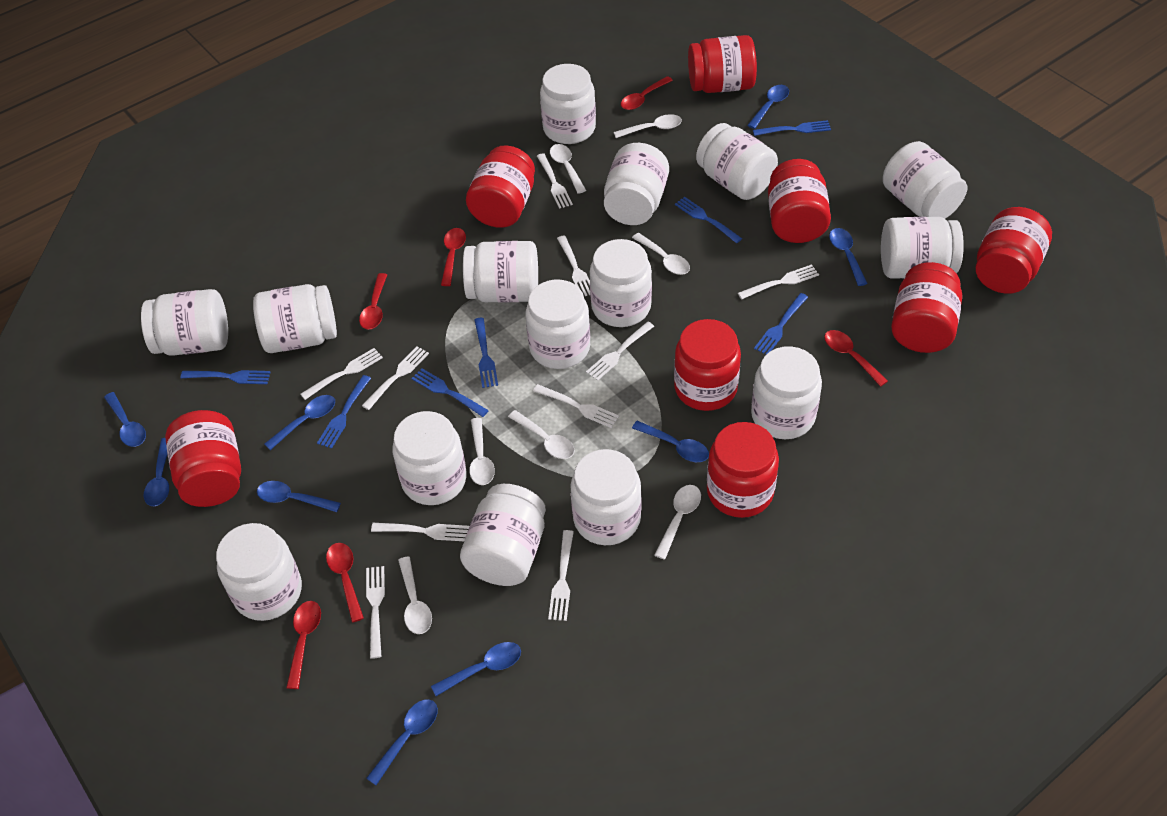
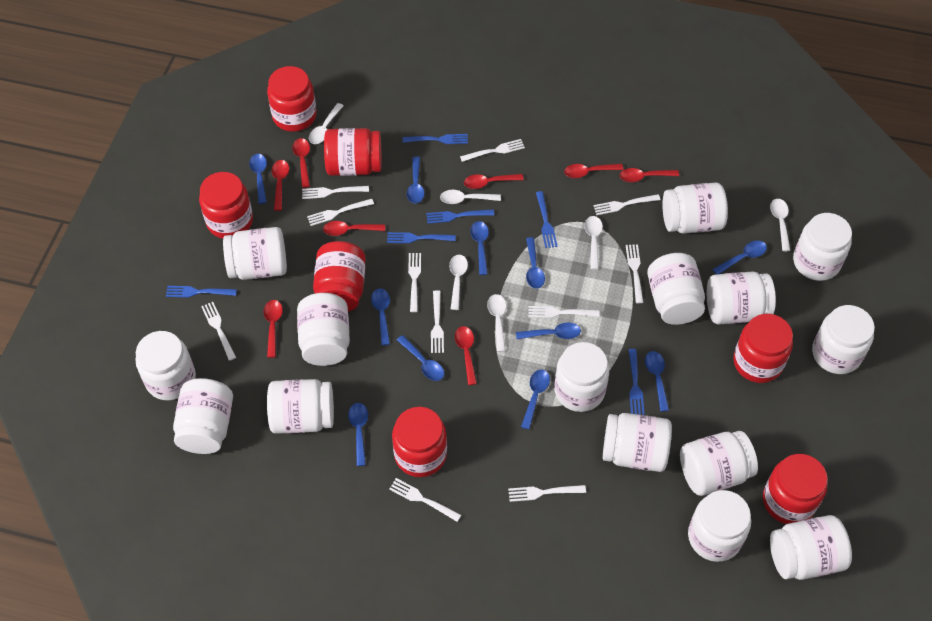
blue fork: [180,370,270,384] [317,375,371,449] [411,368,489,417] [475,318,498,388] [675,197,742,243] [753,120,831,136] [754,293,808,355] = 7 -> [166,286,237,298] [387,232,456,243] [403,134,468,144] [426,209,494,224] [536,191,557,248] [629,349,644,415] = 6
blue spoon: [104,392,146,447] [144,438,169,506] [257,481,341,512] [264,395,335,450] [366,699,438,785] [431,642,521,696] [632,421,709,462] [747,85,789,129] [829,228,868,286] = 9 -> [249,154,267,204] [348,403,368,466] [371,288,390,346] [397,335,444,381] [407,157,425,204] [470,221,489,275] [516,323,581,339] [521,369,550,429] [526,237,545,289] [645,351,669,412] [712,241,767,274] = 11
red jar: [165,410,241,507] [466,145,535,228] [674,319,741,411] [688,35,757,93] [707,422,779,518] [768,159,831,243] [891,262,962,353] [976,207,1052,294] = 8 -> [199,172,253,239] [267,66,317,132] [313,241,366,312] [324,128,382,176] [392,407,447,477] [733,314,793,383] [763,454,828,524] = 7
red spoon: [286,601,321,689] [326,543,364,622] [359,273,387,329] [441,228,466,286] [621,76,673,110] [824,330,888,387] = 6 -> [264,300,283,358] [272,160,289,211] [292,138,310,188] [323,221,385,236] [455,326,477,385] [464,174,524,189] [564,164,623,178] [620,168,679,182] = 8
white fork: [300,348,383,400] [362,346,429,410] [366,566,385,658] [371,523,470,541] [533,384,619,428] [537,153,573,209] [548,530,574,621] [557,236,590,296] [586,322,654,381] [738,264,819,299] = 10 -> [201,302,236,361] [302,186,369,199] [307,199,374,226] [389,478,461,522] [408,253,421,312] [431,290,444,353] [460,139,525,162] [508,485,586,502] [528,306,600,318] [593,194,661,215] [626,244,643,303] = 11
white spoon: [398,556,432,634] [469,418,495,485] [508,410,575,459] [550,144,586,194] [614,114,682,138] [632,233,690,275] [654,485,701,560] = 7 -> [309,103,343,144] [440,190,501,204] [449,255,468,310] [487,294,506,352] [584,216,603,270] [770,199,791,251] = 6

